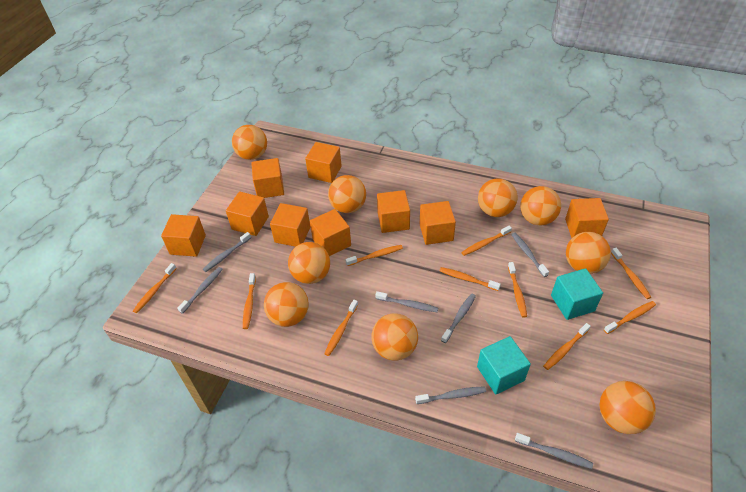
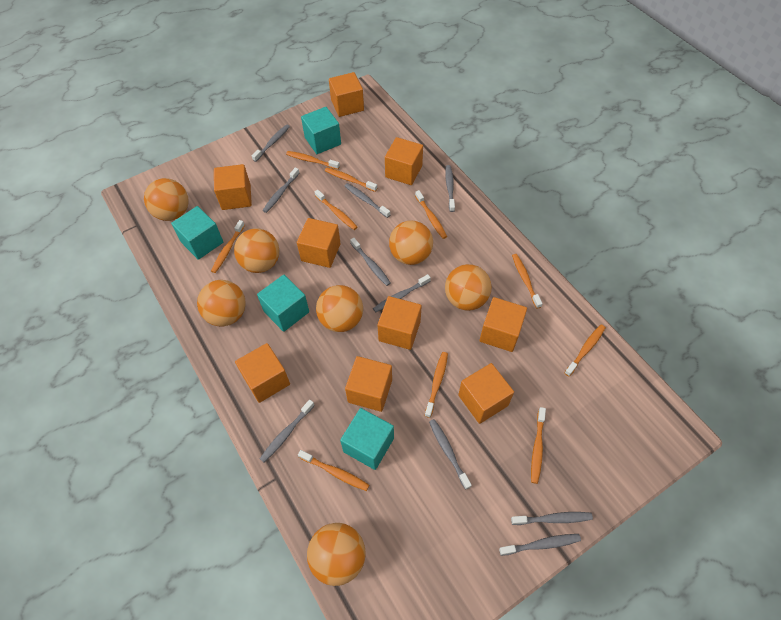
grey toothbrush: [177,267,223,314] [203,232,251,272] [375,291,438,312] [415,386,486,404] [441,294,476,343] [511,232,549,277] [515,433,593,469] = 7 -> [252,124,290,162] [260,400,315,462] [262,167,299,213] [345,183,390,218] [350,238,391,286] [373,274,431,312] [429,419,472,490] [445,165,455,212] [499,534,581,556] [511,512,593,525] = 10
orange ball: [232,125,267,160] [264,282,309,327] [288,242,330,284] [328,175,366,213] [371,313,418,361] [478,178,518,217] [520,186,561,225] [566,232,611,274] [599,381,656,434] = 9 -> [144,178,189,221] [197,280,246,327] [234,228,279,273] [307,523,365,586] [316,285,363,332] [389,221,433,265] [445,264,492,311] = 7
turquoise cube: [477,336,531,394] [551,268,603,320] = 2 -> [171,206,223,260] [257,275,309,332] [301,107,341,154] [340,408,394,470] = 4

